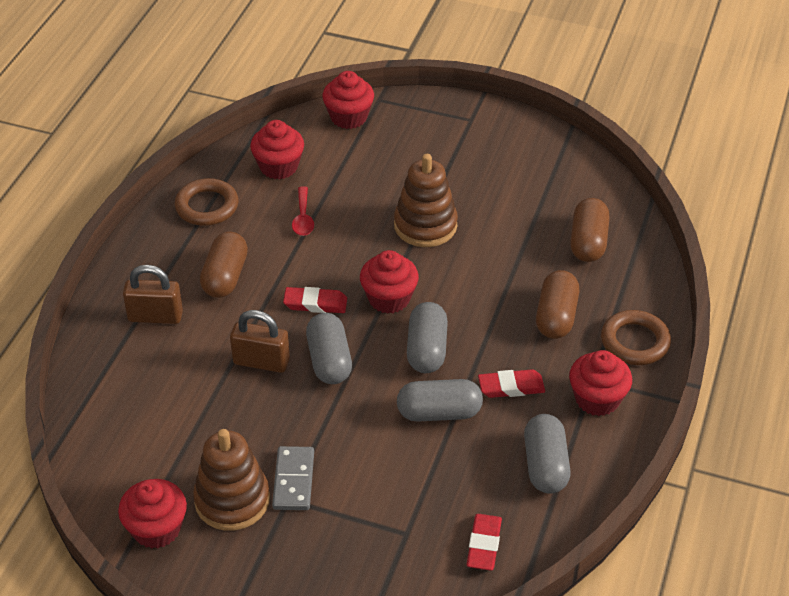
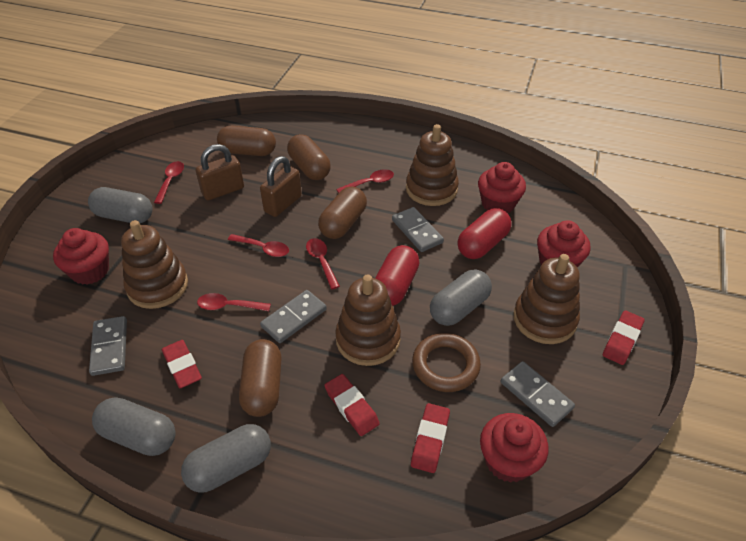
brown capsule: [200,232,248,298] [536,270,579,339] [570,198,610,262] = 3 -> [217,126,276,156] [239,339,282,417] [287,134,331,180] [318,186,367,239] = 4
brown ring: [175,178,238,226] [601,310,671,365] = 2 -> [412,333,481,392] = 1
brown stacking toy: [193,429,270,531] [394,154,458,247] = 2 -> [121,220,188,309] [335,274,401,366] [406,124,459,206] [514,254,580,344] = 4
grey domino: [272,446,314,510] = 1 -> [89,316,127,376] [260,290,327,343] [392,207,444,252] [501,361,575,427] = 4
red capsule: none = 0 -> [375,245,419,306] [457,208,512,259] = 2
red cupcake: [118,479,187,549] [250,120,304,179] [322,71,374,129] [360,250,419,314] [569,350,632,416] = 5 -> [53,228,109,285] [478,162,526,213] [480,413,548,483] [537,221,591,268] = 4
red eraser: [283,287,347,313] [466,514,502,571] [478,369,545,398] = 3 -> [162,340,202,388] [324,374,380,436] [411,403,450,473] [603,310,645,365] = 4
red spoon: [292,186,314,236] = 1 -> [154,161,184,204] [197,293,271,311] [228,234,289,257] [306,238,340,289] [336,169,394,193] = 5

